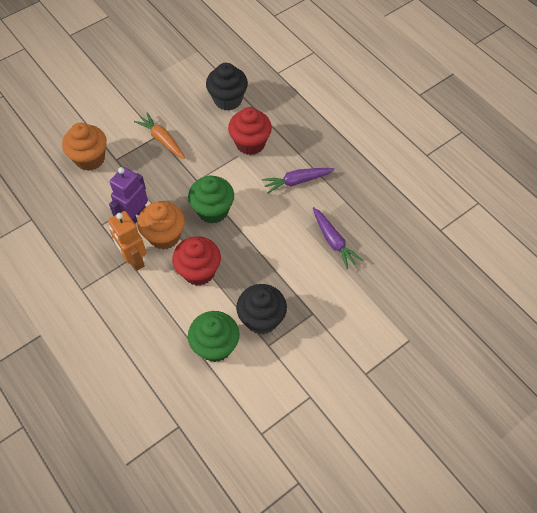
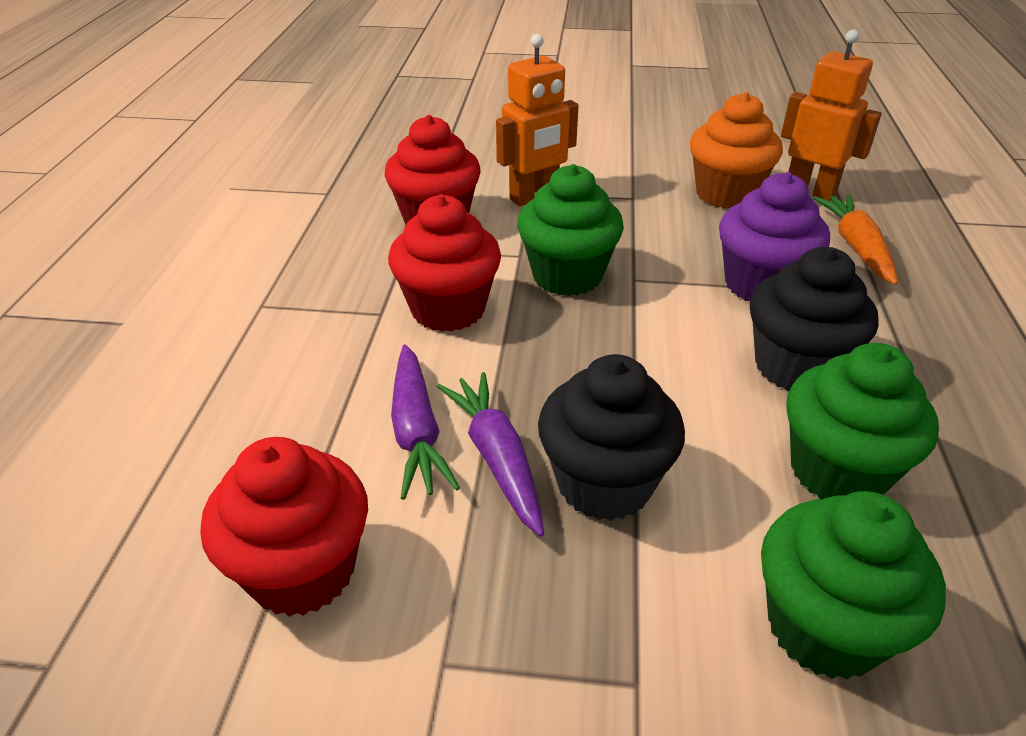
green cupcake: [188,176,234,224] [188,311,240,362] = 2 -> [517,164,624,296] [761,491,946,680] [786,343,939,499] = 3
orange cupcake: [62,123,107,171] [138,201,185,250] = 2 -> [690,92,783,209] = 1
orange robot: [108,211,146,271] = 1 -> [496,34,579,206] [781,29,882,201] = 2
purple cupcake: none = 0 -> [719,172,830,301] = 1
purple robot: [109,167,148,224] = 1 -> none = 0
red cupcake: [172,236,221,286] [228,107,272,155] = 2 -> [200,437,368,617] [385,115,481,225] [388,194,501,332] = 3

